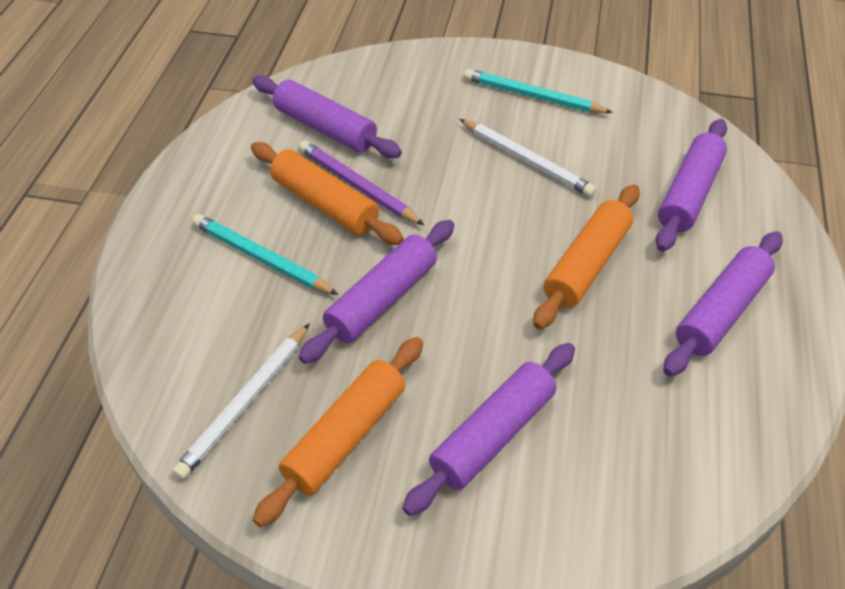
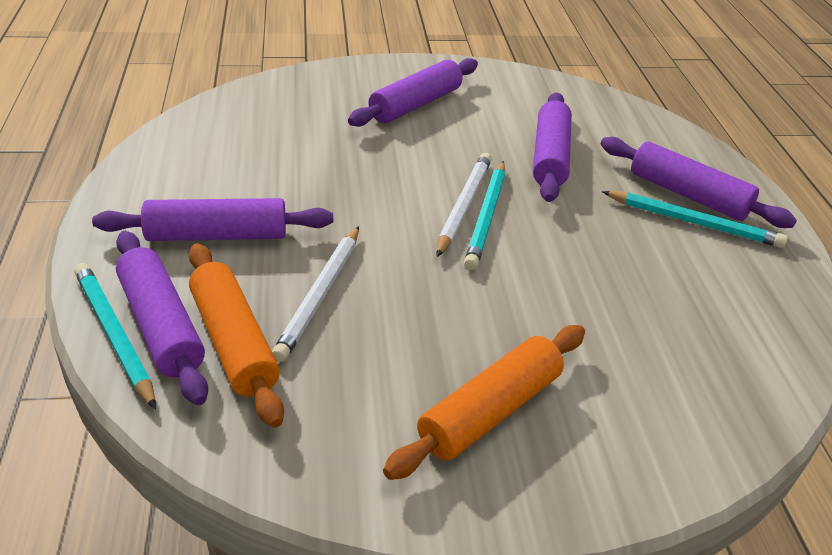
orange rolling pin: [251,142,404,245] [253,337,423,527] [533,184,640,329] = 3 -> [189,243,284,428] [383,325,585,480] = 2
purple pencil: [299,140,424,225] = 1 -> none = 0
turquoise pencil: [192,214,339,295] [464,69,613,113] = 2 -> [74,263,156,409] [464,161,505,270] [602,191,787,248] = 3

